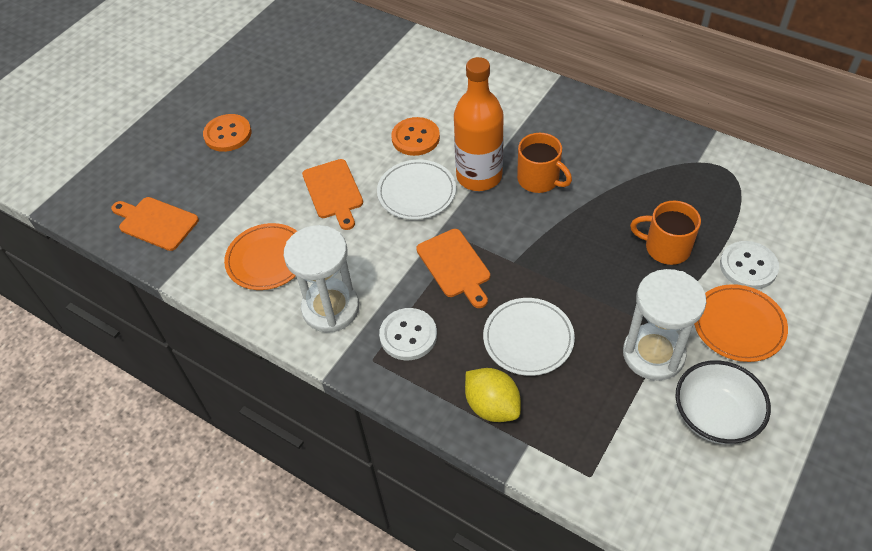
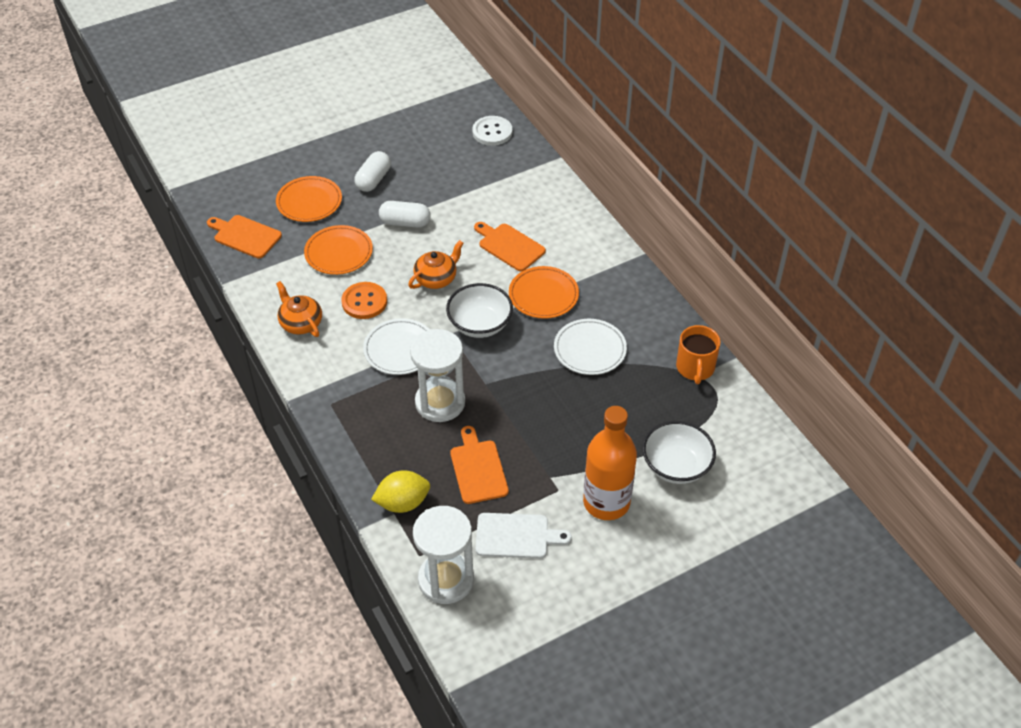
orange button: [203,114,251,152] [391,117,440,156] = 2 -> [341,282,387,319] = 1
orange mug: [517,133,572,193] [630,201,701,265] = 2 -> [676,325,720,384] = 1
orange plate: [224,223,297,290] [694,284,788,362] = 2 -> [276,176,342,222] [304,225,373,275] [509,266,579,319] = 3
orange teapot: none = 0 -> [276,281,322,337] [408,240,463,289] = 2
white bowl: [676,360,771,444] = 1 -> [446,283,513,338] [642,421,716,484] = 2
white button: [379,308,437,360] [720,241,779,289] = 2 -> [472,116,512,146] = 1
white capsule: none = 0 -> [354,151,391,192] [379,201,431,227] = 2
white cutting board: none = 0 -> [476,513,572,558] = 1

